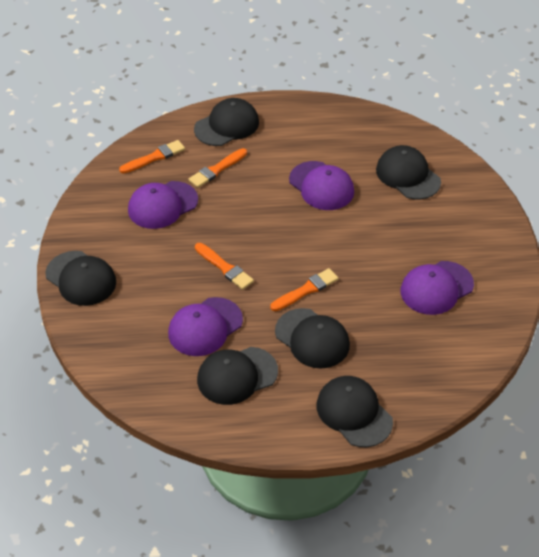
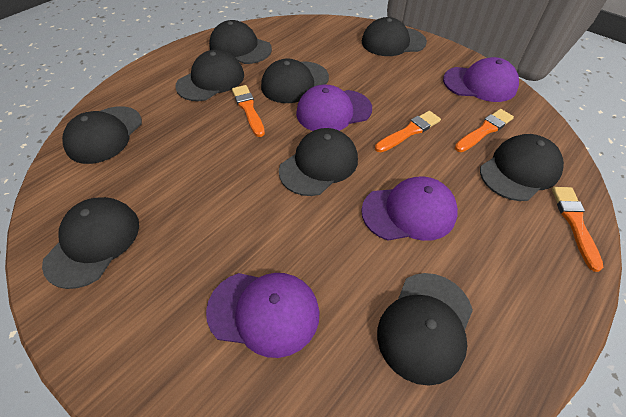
black cap: [45,251,116,306] [194,98,259,146] [197,347,278,405] [275,308,350,369] [317,376,393,447] [376,145,441,200] = 6 -> [42,197,139,289] [62,106,142,164] [175,50,244,101] [209,20,272,64] [261,58,329,103] [279,128,358,196] [362,17,427,56] [377,273,473,386] [480,134,564,201] = 9

